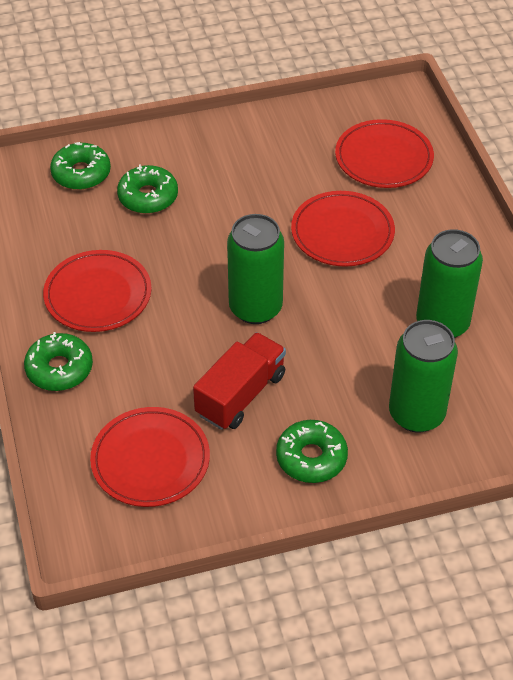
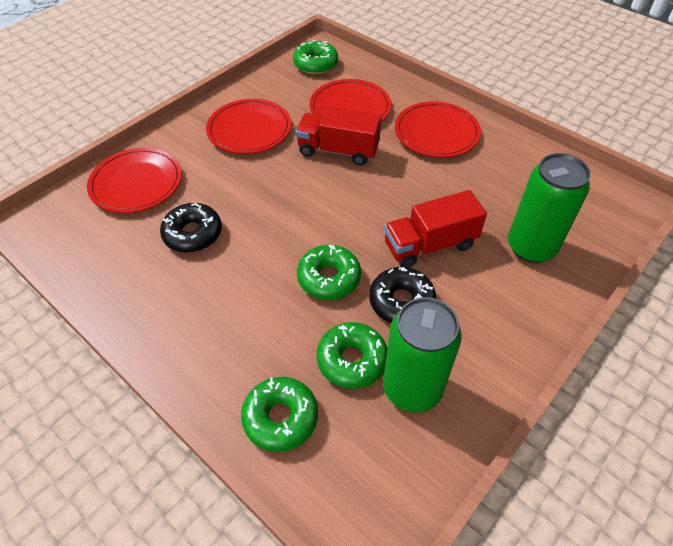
black donut: none = 0 -> [160,203,222,253] [369,267,436,323] = 2
green can: [227,214,284,324] [389,320,458,433] [416,229,483,338] = 3 -> [383,297,462,412] [508,153,591,263] = 2
red truck: [193,332,286,430] = 1 -> [295,106,381,166] [384,190,487,268] = 2

